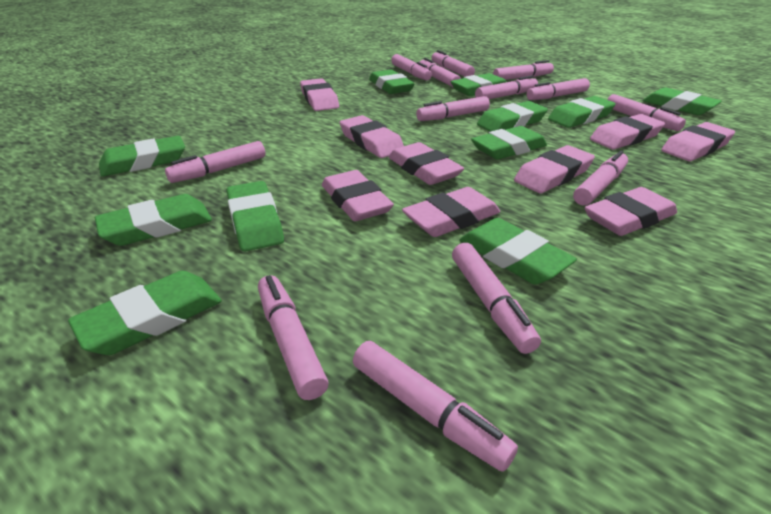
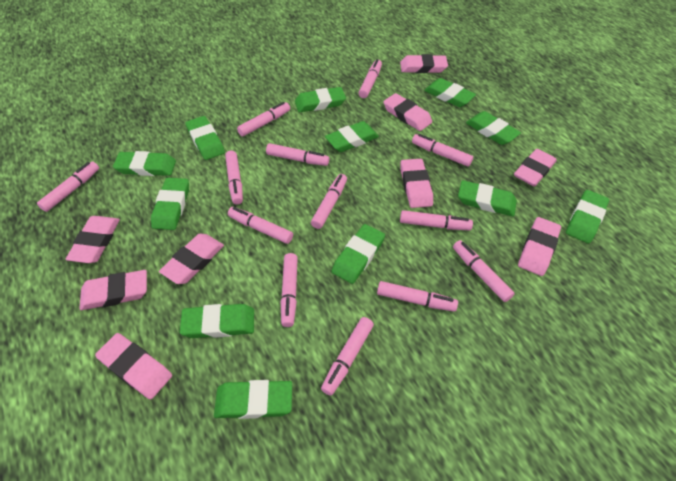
green eraser: [68,271,222,355] [95,194,212,246] [99,136,185,176] [227,181,284,251] [369,70,415,94] [450,73,506,96] [460,218,577,285] [471,126,547,160] [477,101,548,132] [548,96,616,128] [643,87,722,115] = 11 -> [113,151,176,176] [151,178,189,230] [180,304,254,338] [185,116,225,160] [214,380,292,419] [295,87,346,112] [325,121,379,152] [332,224,385,284] [424,78,476,107] [458,180,517,217] [466,111,521,145] [566,190,609,243] = 12

